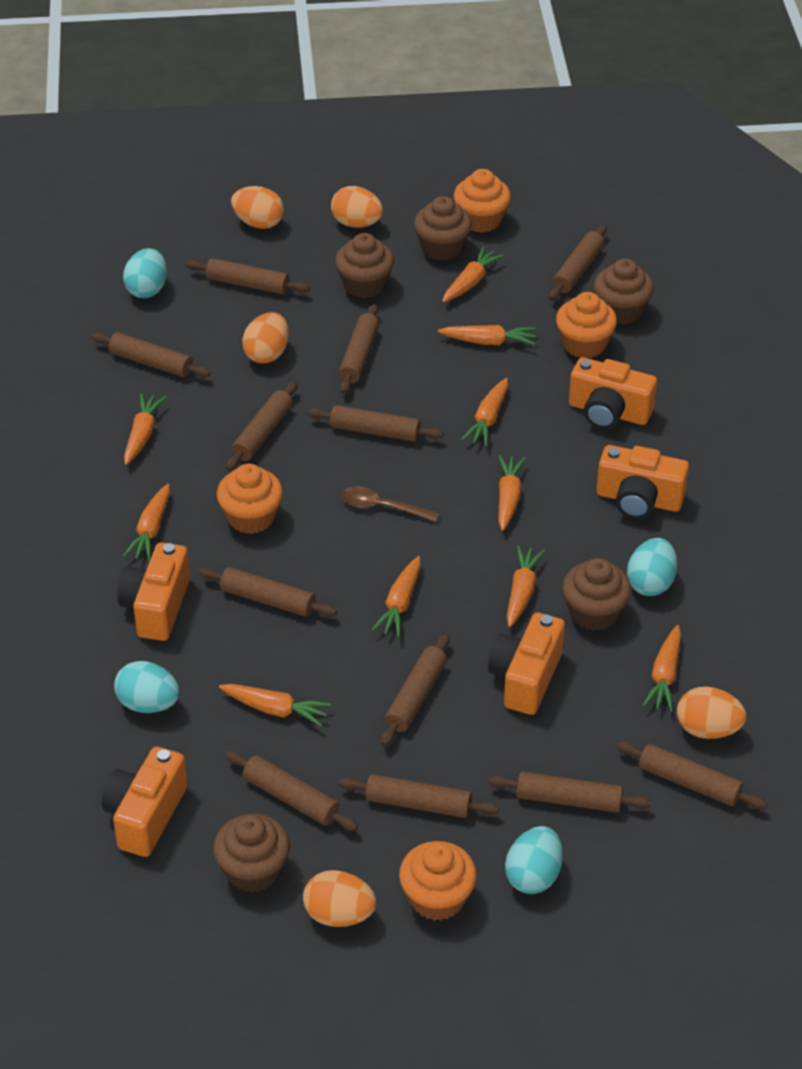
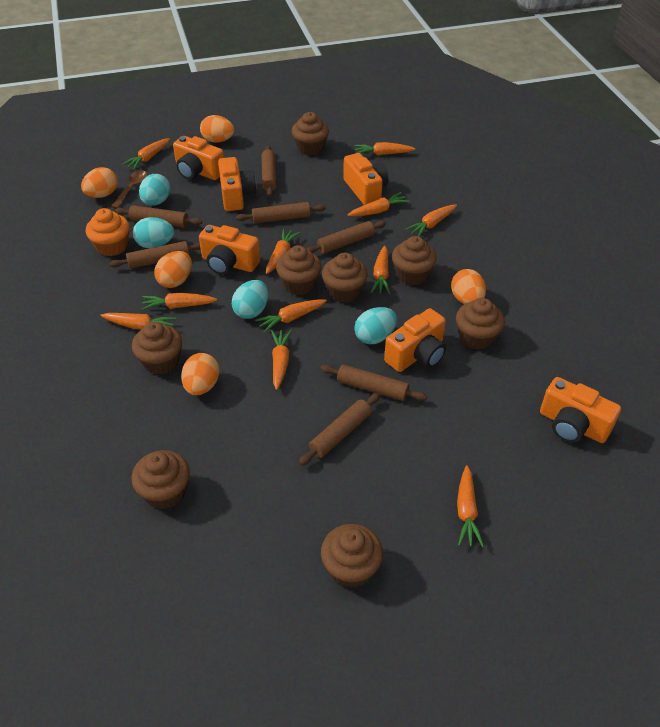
brown cupcake: [213,814,290,892] [335,233,394,298] [414,196,472,261] [562,558,631,631] [594,259,654,325] = 5 -> [132,322,182,374] [132,450,190,509] [276,245,322,295] [292,112,329,156] [321,524,383,588] [322,253,368,303] [392,236,437,285] [456,298,505,350] = 8
brown rolling pin: [92,333,211,377] [186,258,309,295] [199,567,337,617] [225,750,358,831] [226,381,297,471] [308,405,444,442] [338,774,499,818] [339,304,379,394] [381,633,450,746] [489,772,651,813] [549,225,607,300] [616,741,767,809] = 12 -> [109,241,201,269] [115,205,202,227] [236,202,326,223] [261,145,277,197] [299,393,380,466] [306,221,386,254] [320,364,427,401] = 7
orange camera: [102,747,188,857] [117,543,190,641] [488,613,565,715] [569,357,657,429] [597,445,689,519] = 5 -> [173,136,224,180] [199,225,260,275] [218,157,257,211] [343,153,389,205] [384,308,446,372] [540,377,621,443] = 6
orange carrot: [123,484,170,561] [124,393,166,465] [219,684,331,726] [371,556,421,637] [438,325,536,345] [442,247,504,302] [461,378,508,447] [498,455,526,531] [507,545,545,627] [642,625,681,712] = 10 -> [100,313,176,330] [122,138,170,170] [141,293,217,310] [255,299,327,333] [266,229,300,274] [271,330,291,390] [348,192,409,216] [355,142,415,155] [371,246,390,294] [405,205,457,237] [457,465,484,547] = 11
orange cupcake: [217,464,283,534] [399,841,477,921] [454,169,511,233] [556,292,617,358] = 4 -> [86,208,130,256] = 1

